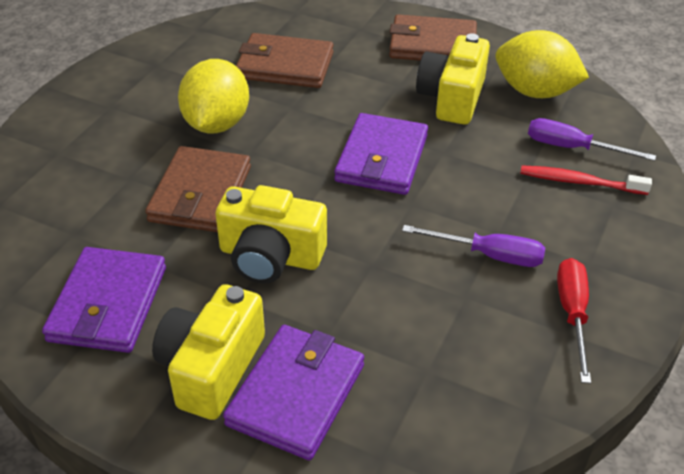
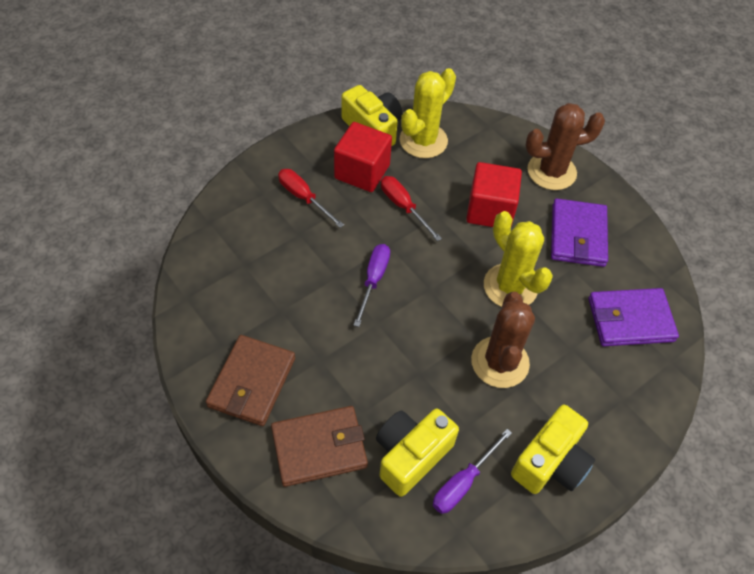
brown cactus: none = 0 -> [471,292,535,388] [526,103,605,190] = 2
brown wallet: [145,146,251,232] [236,33,334,88] [389,14,477,61] = 3 -> [206,335,295,426] [271,406,368,487] = 2
purple wallet: [42,247,166,353] [223,325,364,460] [334,113,428,195] = 3 -> [551,199,608,267] [588,288,679,346] = 2
red cube: none = 0 -> [334,122,392,192] [466,162,522,227] = 2
red screwdriver: [557,258,591,384] = 1 -> [278,169,344,228] [381,176,442,241] = 2
red toothbrush: [520,165,652,195] = 1 -> none = 0
yellow cactus: none = 0 -> [400,68,456,158] [484,211,553,307] = 2
yellow lemon: [178,59,249,133] [495,30,589,98] = 2 -> none = 0

